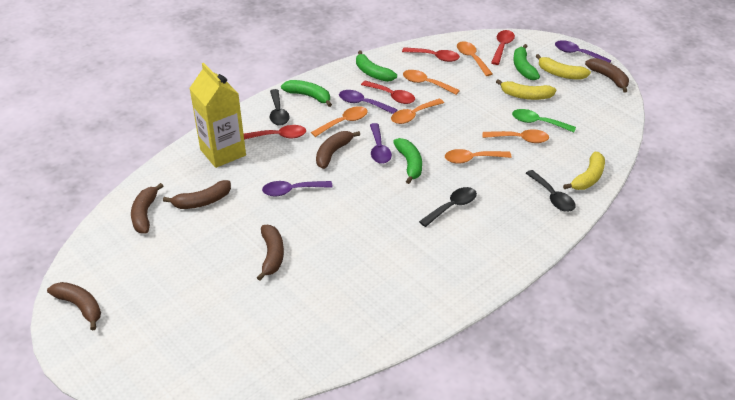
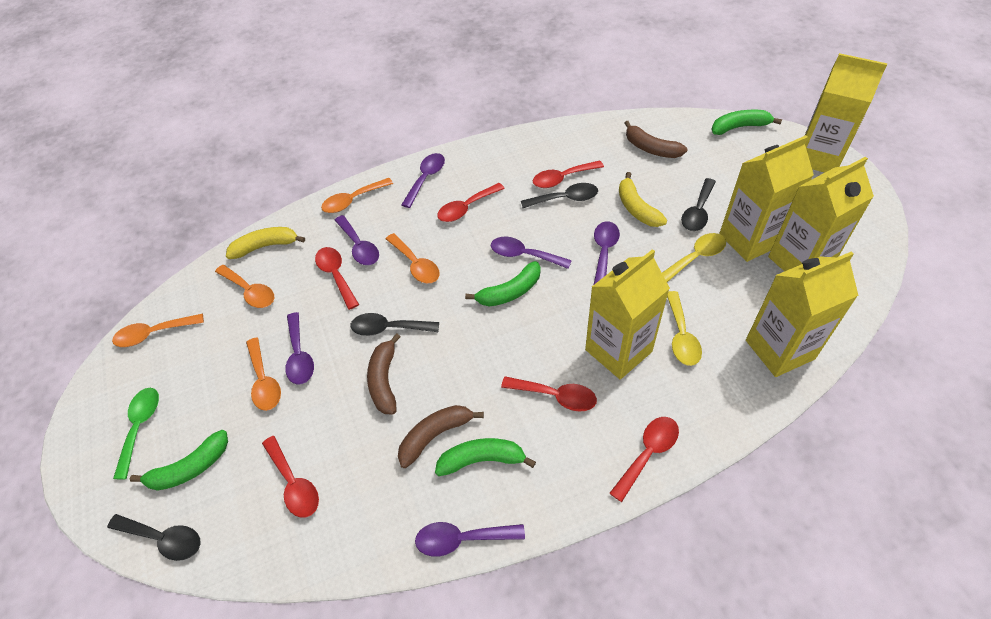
black spoon: [270,89,289,126] [419,187,477,227] [526,170,576,212] = 3 -> [107,514,201,561] [350,313,439,336] [521,183,598,208] [681,178,716,231] = 4
brown banana: [47,282,101,331] [131,183,163,234] [163,180,231,209] [257,225,284,281] [316,131,360,169] [585,58,629,93] = 6 -> [367,333,401,415] [398,405,484,468] [624,121,687,158] = 3
orange spoon: [311,106,368,137] [391,99,444,124] [403,70,460,95] [445,149,512,164] [457,41,493,76] [483,129,549,143] = 6 -> [112,314,204,347] [215,265,275,308] [246,337,281,411] [321,178,393,213] [386,233,440,283] = 5
purple spoon: [262,181,333,197] [339,90,398,114] [370,123,392,164] [555,40,611,63] = 4 -> [285,312,314,385] [335,215,379,265] [401,153,445,208] [415,522,525,557] [491,237,572,269] [594,221,620,284] = 6
red spoon: [244,125,306,139] [361,81,415,104] [402,47,460,62] [491,30,515,65] = 4 -> [262,436,319,518] [315,247,359,310] [437,183,505,222] [501,376,597,412] [533,160,604,188] [610,417,679,502] = 6
yellow banana: [496,79,556,100] [536,54,591,80] [563,152,605,190] = 3 -> [226,227,305,259] [619,172,667,227] = 2
yellow carton: [189,63,246,168] = 1 -> [585,249,670,380] [719,135,814,262] [746,251,859,377] [768,157,874,272] [804,53,887,173] = 5
yellow spoon: none = 0 -> [662,233,726,282] [667,291,702,366] = 2

